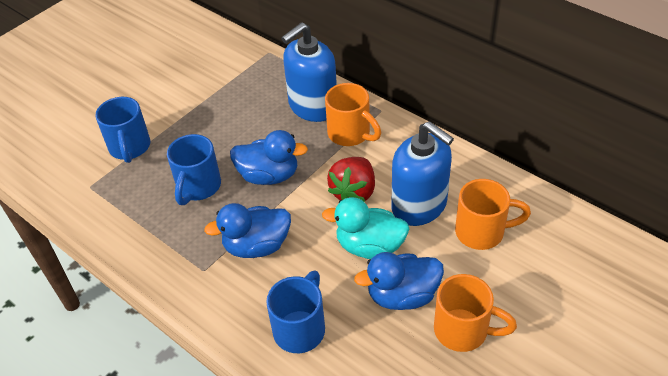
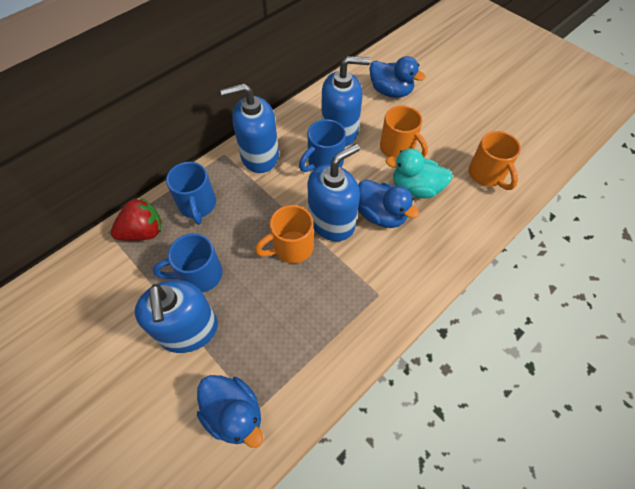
blue soap dispenser: [281,22,337,122] [391,121,454,226] = 2 -> [135,280,218,353] [220,83,279,173] [307,144,360,241] [321,56,371,147] = 4

